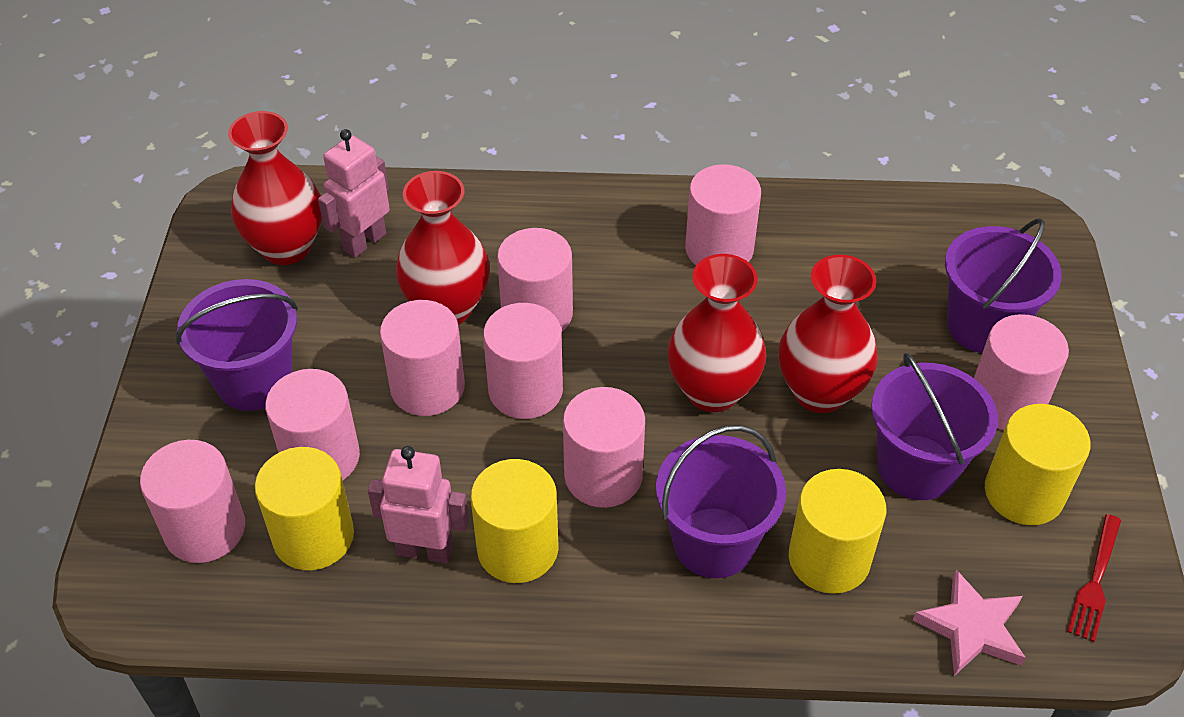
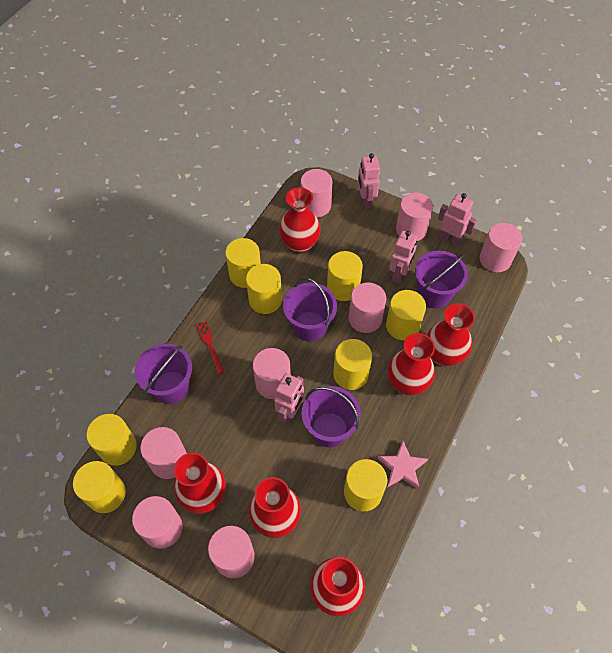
pink robot: [318,129,390,258] [368,446,469,563] = 2 -> [274,373,304,423] [358,153,380,208] [389,231,417,283] [438,193,477,246] = 4
red vase: [228,111,322,265] [396,171,490,325] [668,254,767,412] [779,255,878,413] = 4 -> [174,453,226,514] [249,477,301,538] [279,187,321,254] [310,557,365,616] [388,333,435,396] [427,303,475,367] = 6
yellow cylinder: [255,447,354,570] [471,459,558,583] [789,469,886,594] [985,404,1091,525] = 4 -> [73,461,126,513] [86,414,137,466] [225,238,261,288] [246,264,282,314] [327,251,363,301] [333,339,372,390] [344,459,387,511] [386,290,426,340] = 8

